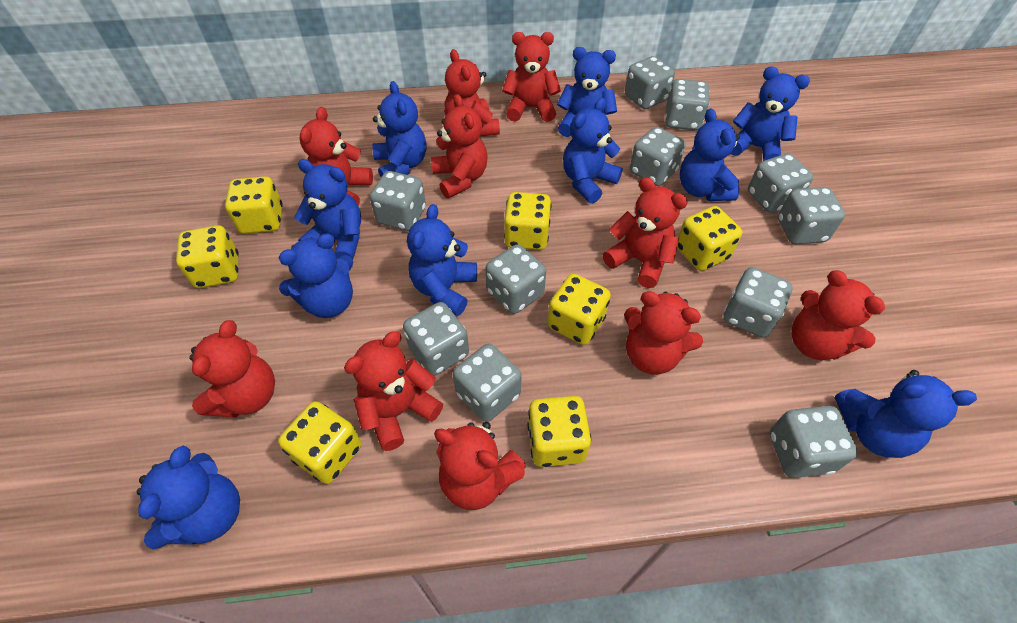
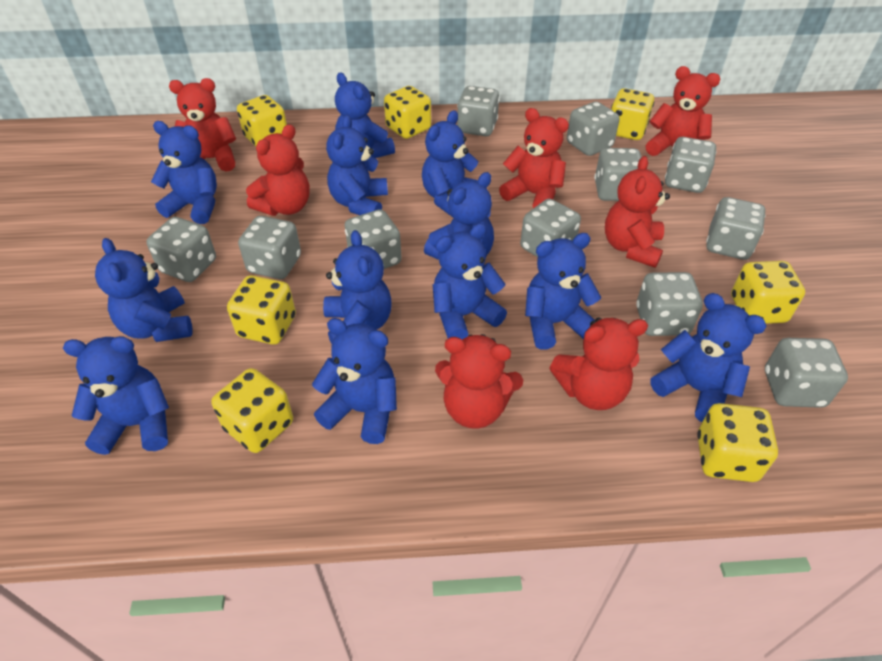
blue teddy bear: [137,446,240,550] [279,233,353,318] [294,159,361,260] [372,81,426,177] [407,204,477,316] [557,47,617,137] [563,98,623,204] [680,108,740,201] [731,66,810,161] [835,370,977,458] = 10 -> [63,336,169,455] [95,238,193,342] [151,121,217,224] [312,318,397,444] [323,230,392,344] [326,115,388,215] [335,72,395,158] [422,110,479,216] [424,172,494,260] [432,223,507,339] [525,233,601,350] [650,293,766,422] = 12
red teddy bear: [189,320,275,418] [300,107,373,205] [344,331,443,451] [431,94,488,198] [434,422,526,510] [444,49,500,137] [502,32,561,122] [603,177,688,288] [624,291,703,375] [792,270,885,360] = 10 -> [169,78,236,172] [246,124,310,216] [435,334,523,429] [499,108,569,208] [549,318,648,410] [605,156,670,268] [646,66,720,156] = 7

